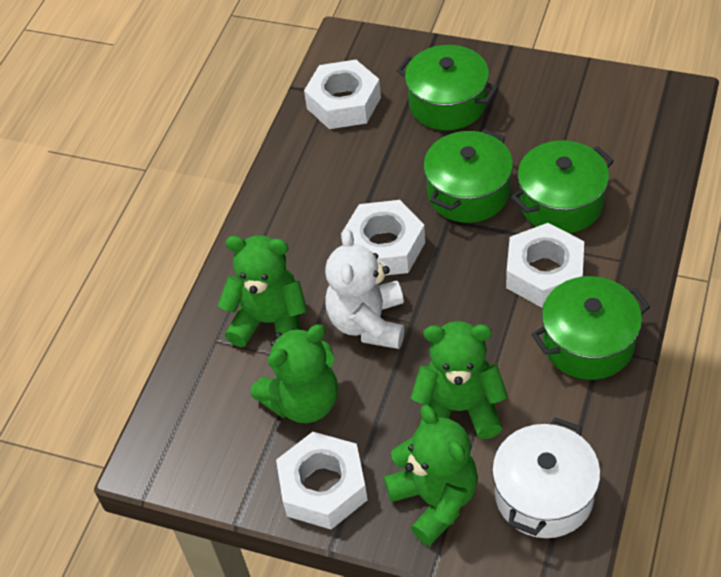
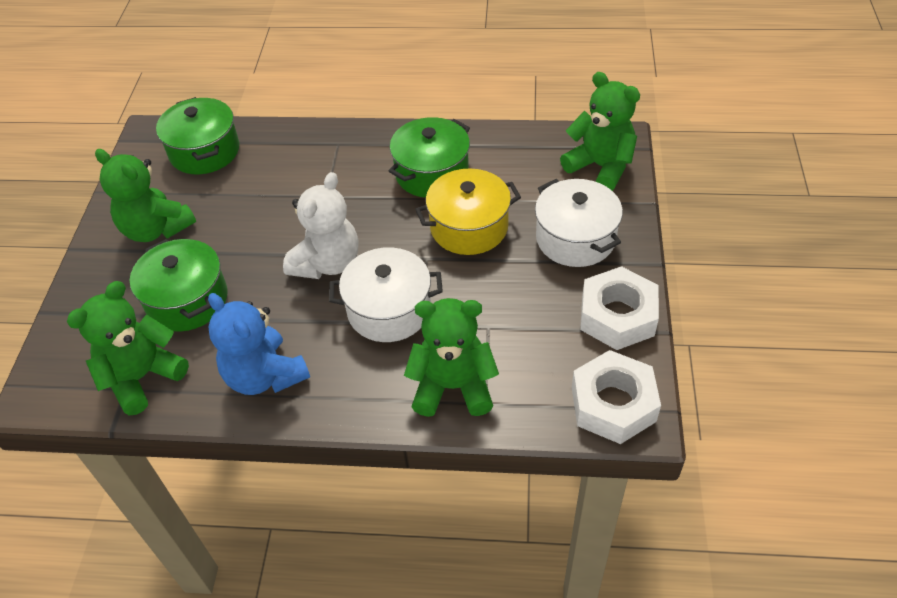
blue teddy bear: none = 0 -> [208,293,310,395] = 1
green pot: [397,45,498,130] [423,129,513,223] [511,140,614,233] [531,276,650,380] = 4 -> [130,239,228,332] [156,97,239,174] [389,117,470,198] = 3
white nut: [276,432,368,529] [304,60,381,129] [341,200,425,276] [506,223,584,308] = 4 -> [572,350,661,444] [580,266,659,350] = 2
white pot: [492,417,601,538] = 1 -> [329,247,443,342] [535,179,623,267] = 2
yellow pot: none = 0 -> [415,169,521,255] = 1

